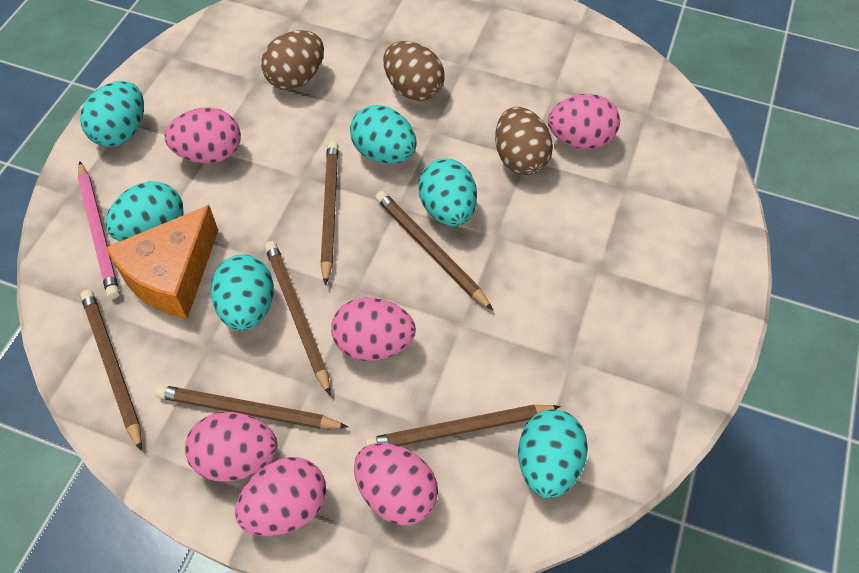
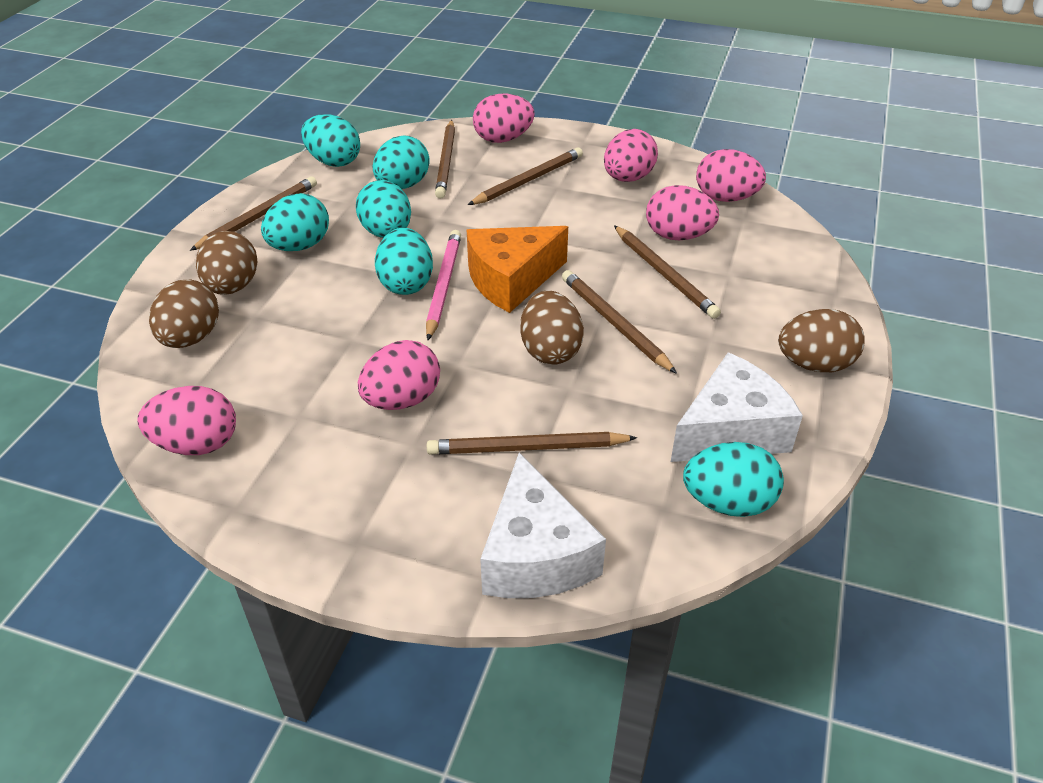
brown egg: [261,30,324,90] [383,41,444,101] [495,107,553,175] = 3 -> [149,280,219,348] [196,231,257,295] [520,291,584,364] [778,309,865,372] = 4
white cheese: none = 0 -> [480,453,606,598] [671,352,803,462] = 2

